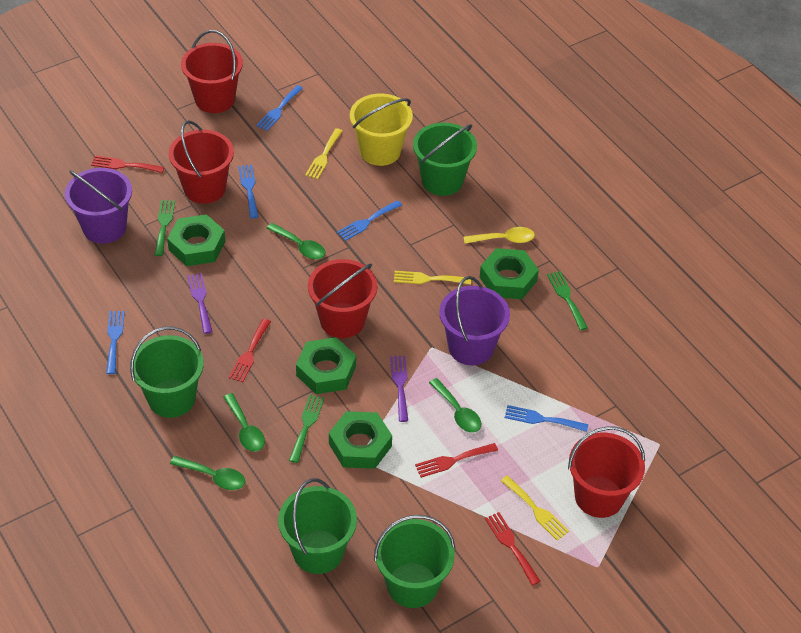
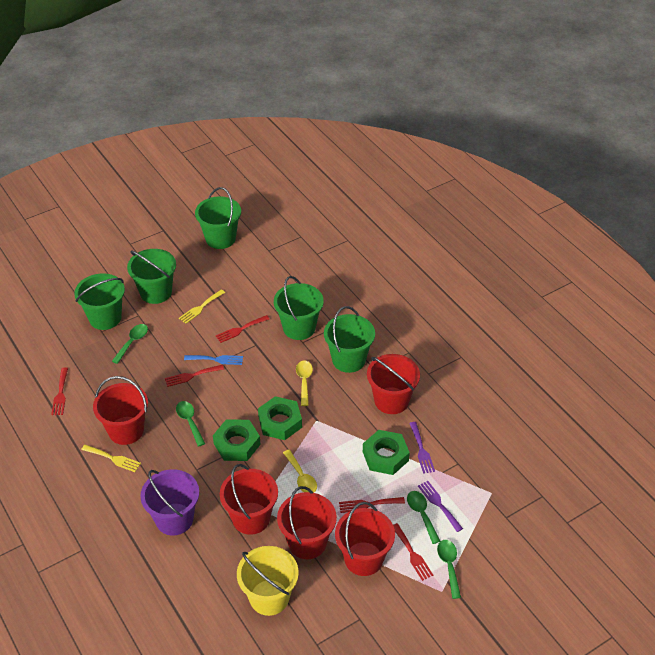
blue fork: [106,311,125,374] [238,165,259,218] [256,85,303,131] [337,200,402,241] [505,405,588,432] = 5 -> [184,355,243,365] = 1
green bucket: [130,327,204,418] [278,478,357,574] [374,515,456,608] [413,123,477,196] = 4 -> [74,273,125,330] [127,249,176,304] [195,187,241,249] [274,276,324,340] [324,306,375,373] = 5
green fork: [154,200,175,256] [289,394,325,463] [547,271,588,330] = 3 -> none = 0
green nut: [167,214,225,266] [296,337,356,394] [329,411,392,469] [480,248,539,299] = 4 -> [213,419,261,461] [258,396,302,440] [363,430,410,475] = 3
purple bucket: [65,168,132,244] [439,276,510,365] = 2 -> [140,469,199,535] = 1
red bucket: [169,120,234,204] [181,30,243,113] [308,259,378,338] [568,426,645,518] = 4 -> [93,376,148,445] [220,464,278,535] [277,486,337,559] [335,502,395,576] [367,354,420,414] = 5
red fork: [91,155,165,173] [229,319,271,382] [415,443,498,478] [485,512,541,586] = 4 -> [51,367,68,415] [165,365,224,387] [216,315,269,343] [339,497,405,513] [393,523,433,581] = 5
yellow fork: [305,128,342,179] [394,271,471,284] [501,475,569,541] = 3 -> [81,445,141,472] [179,289,225,324] = 2
yellow spoon: [464,227,535,244] = 1 -> [283,450,317,493] [296,360,313,406] = 2

